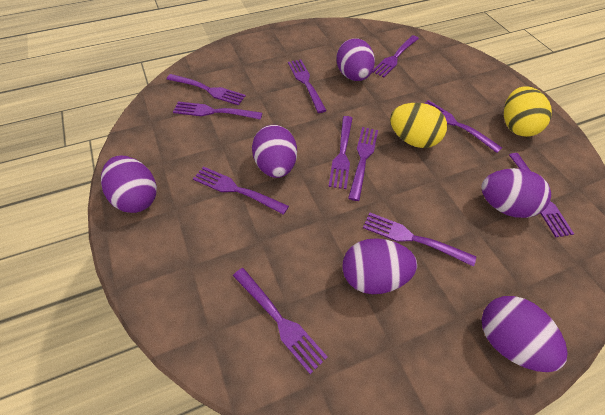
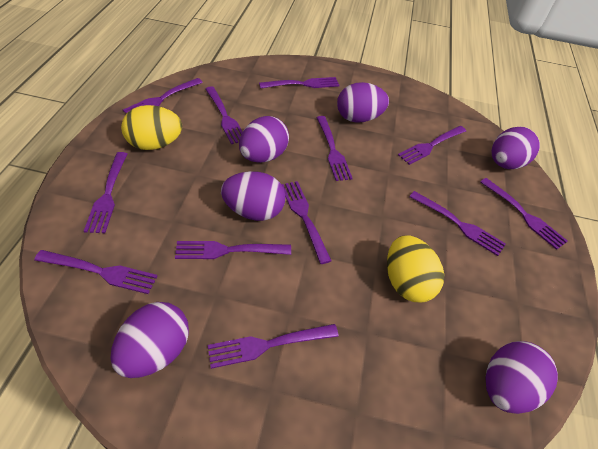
purple fork: [167,74,246,105] [173,101,262,120] [193,166,289,215] [233,268,328,374] [288,60,327,113] [328,116,353,189] [348,127,378,201] [363,212,476,267] [372,35,419,77] [424,100,502,153] [509,153,574,237] = 11 -> [34,250,157,294] [84,152,127,233] [123,78,203,114] [175,241,291,259] [205,86,243,144] [207,324,339,369] [259,77,340,89] [281,181,332,264] [316,116,353,181] [398,126,466,165] [409,191,506,256] [480,178,568,250] = 12

